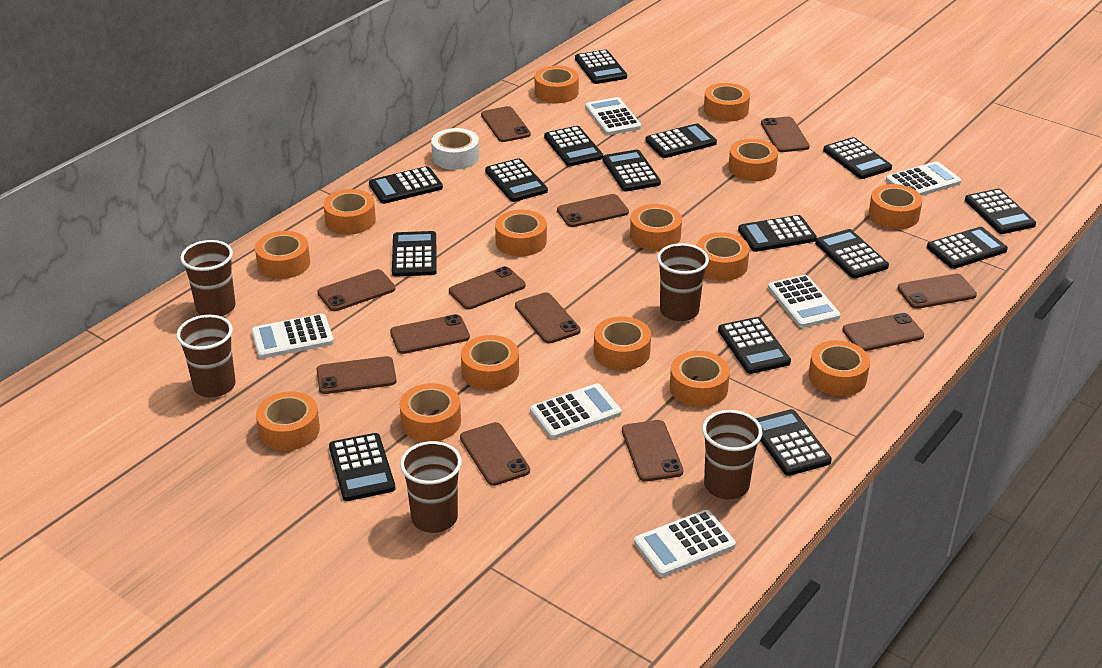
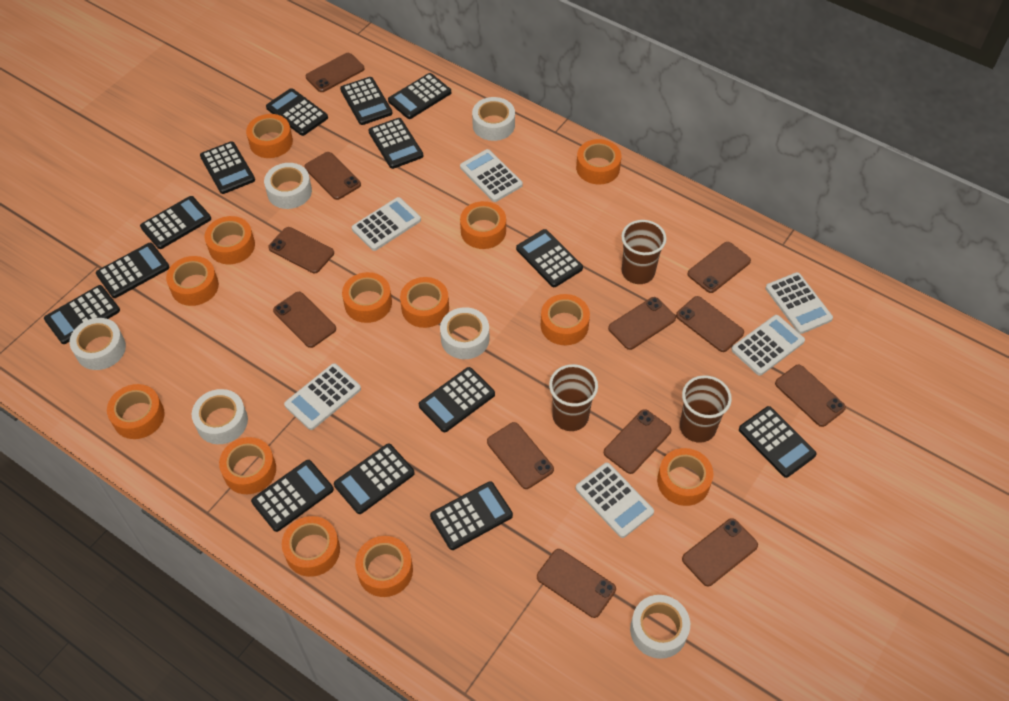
black calculator: [329,433,395,501] [369,166,443,204] [392,231,437,277] [485,158,548,202] [544,126,603,166] [575,50,627,84] [603,150,661,192] [645,123,717,158] [718,317,791,374] [738,215,817,252] [755,409,832,476] [815,229,889,279] [823,137,892,179] [927,227,1008,269] [965,189,1036,234] = 15 -> [44,285,120,344] [96,243,169,298] [140,196,211,249] [200,141,255,194] [251,460,334,532] [266,88,328,136] [334,444,415,514] [340,77,393,125] [368,118,423,169] [388,73,451,119] [419,367,495,432] [430,481,513,550] [516,229,583,287] [739,406,817,478] = 14
brown cup: [176,315,236,397] [180,240,236,316] [400,441,462,533] [657,243,709,321] [702,410,762,499] = 5 -> [549,364,598,431] [621,220,667,284] [680,375,732,443] = 3
orange tape: [255,231,310,279] [256,391,320,451] [323,189,376,235] [400,383,461,442] [461,335,519,390] [495,210,547,256] [535,66,579,103] [594,317,651,370] [630,204,682,250] [670,351,730,407] [697,232,749,281] [704,83,750,122] [728,139,778,181] [809,340,870,396] [869,184,923,229] = 15 -> [107,384,165,439] [166,256,219,306] [204,216,255,264] [219,437,276,494] [246,114,293,158] [282,516,340,577] [342,272,392,323] [355,536,413,597] [400,277,449,328] [460,201,506,249] [541,294,590,345] [576,139,621,185] [657,448,713,506] = 13
white tape: [431,128,479,170] = 1 -> [69,318,126,370] [192,389,248,444] [264,163,312,209] [440,307,489,359] [472,97,515,141] [630,595,690,659] = 6

